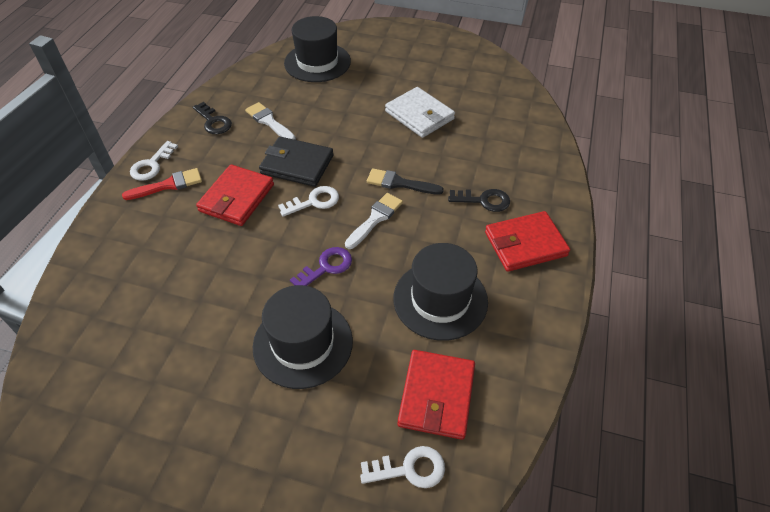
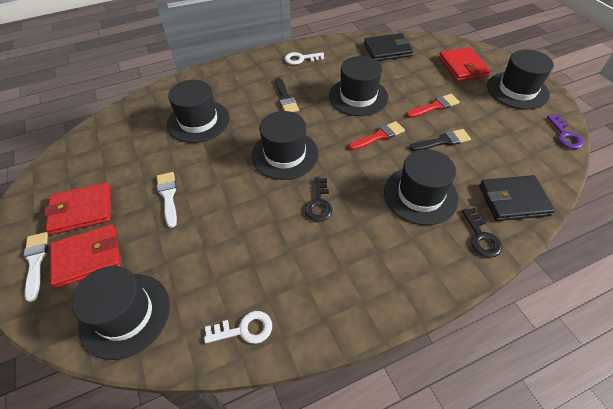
black brush: [367,168,444,195] = 1 -> [275,78,299,112] [409,129,471,151] = 2
black hat: [253,285,353,389] [284,16,351,82] [393,243,488,341] = 3 -> [71,266,170,360] [167,80,230,143] [252,111,319,180] [329,56,388,116] [384,149,459,225] [487,49,554,110] = 6
black wallet: [259,137,334,187] = 1 -> [364,33,413,61] [479,175,555,221] = 2
red brush: [122,168,202,200] = 1 -> [349,121,405,150] [406,94,460,118] = 2
white key: [130,141,178,181] [278,186,339,217] [360,446,445,488] = 3 -> [204,311,272,344] [285,52,324,65] = 2
white wallet: [385,87,455,138] = 1 -> none = 0

